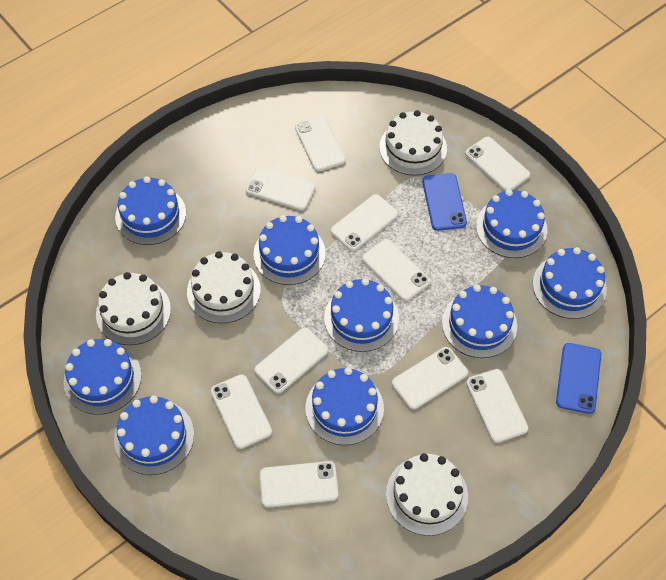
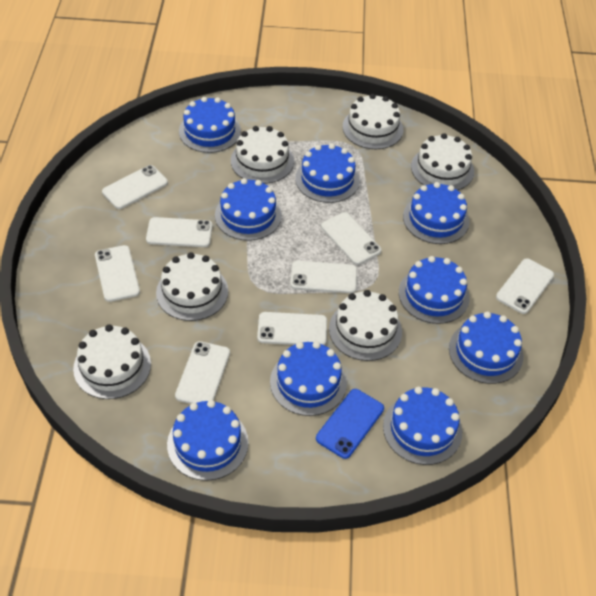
blue phone: [422,173,467,231] [556,343,601,414] = 2 -> [316,389,384,459] = 1
white cake: [96,272,171,345] [187,251,261,323] [379,110,447,176] [386,453,468,536] = 4 -> [73,324,151,399] [156,252,228,321] [231,126,294,184] [329,290,402,361] [343,94,403,149] [411,133,474,190] = 6
white phone: [211,374,272,449] [246,166,315,211] [255,328,328,394] [260,461,338,508] [295,116,346,172] [331,194,398,251] [362,239,430,301] [392,347,468,410] [465,137,530,191] [466,369,528,443] = 10 -> [95,245,140,302] [102,165,168,209] [146,217,213,247] [175,341,230,404] [257,312,327,345] [290,261,357,293] [321,212,382,265] [496,258,554,314] = 8

